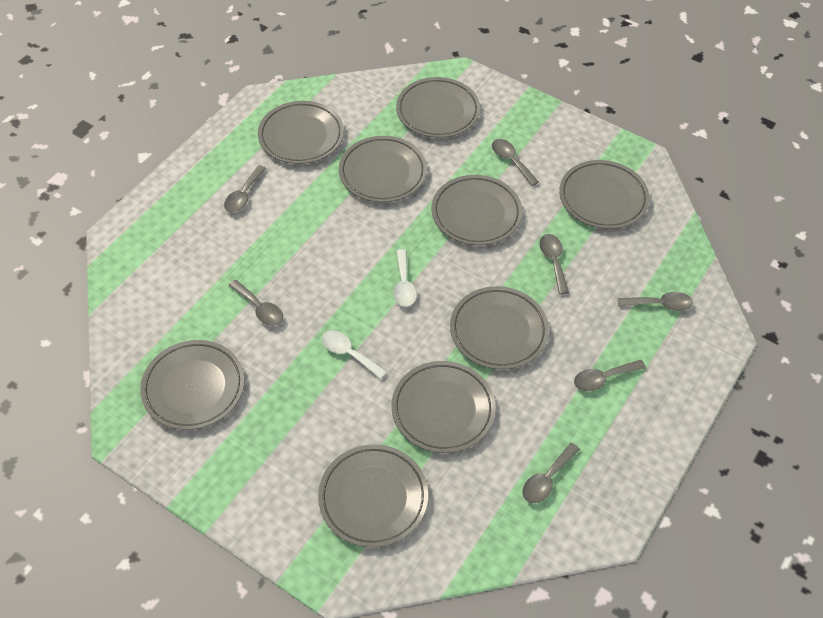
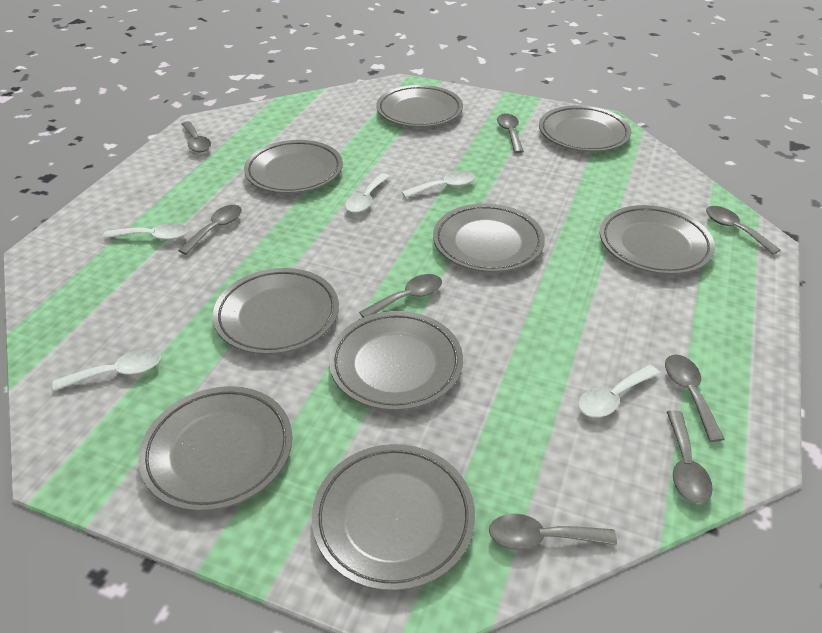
grey spoon: [224,165,267,212] [228,280,283,326] [492,139,539,186] [522,443,580,503] [539,234,569,294] [574,360,646,391] [618,292,693,311] = 7 -> [178,205,242,255] [181,121,211,152] [359,274,442,318] [489,514,617,550] [497,113,524,153] [665,354,725,442] [667,410,713,504] [706,206,780,255] = 8
white spoon: [322,330,387,379] [394,249,417,307] = 2 -> [53,349,161,391] [103,223,188,240] [345,173,390,213] [402,171,475,198] [578,365,660,417] = 5

